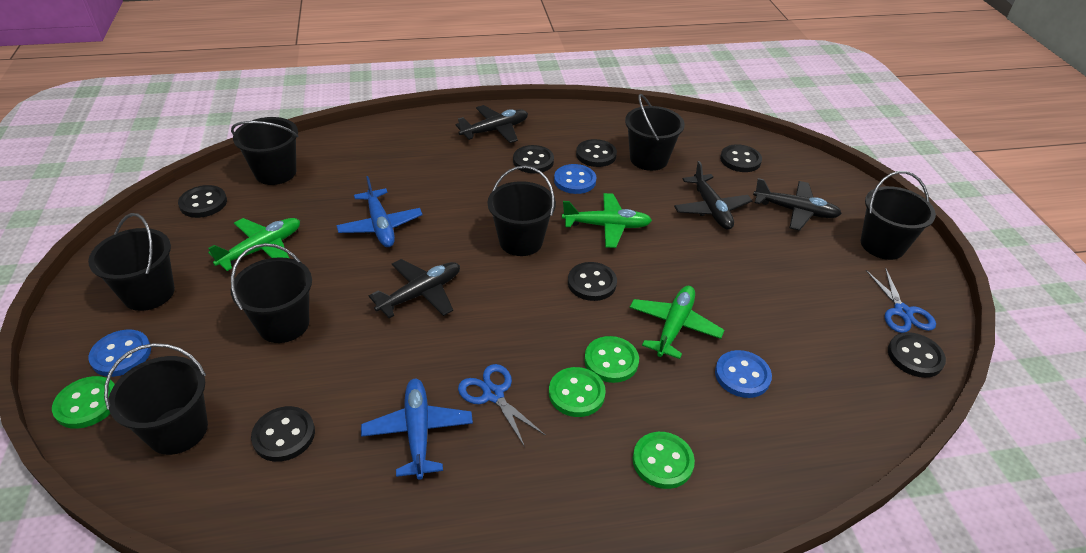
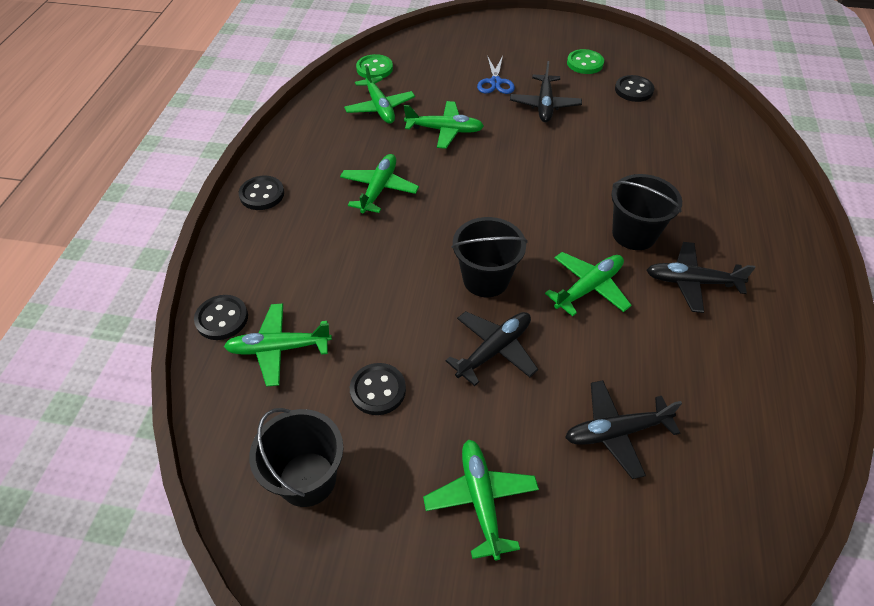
black bucket: [88,213,175,311] [104,343,208,455] [231,117,298,185] [231,243,312,343] [487,166,556,256] [625,94,685,171] [861,171,936,260] = 7 -> [249,408,343,507] [451,217,528,297] [611,174,682,250] = 3
black button: [178,185,227,218] [251,406,315,462] [513,145,554,173] [568,262,617,301] [576,139,617,167] [720,144,762,172] [888,332,946,378] = 7 -> [194,295,248,340] [239,176,284,210] [350,363,406,415] [615,75,654,102] = 4
blue button: [88,330,151,377] [554,164,597,194] [715,350,772,398] = 3 -> none = 0
blue plane: [336,176,423,247] [361,379,473,480] = 2 -> none = 0
blue scissors: [458,364,546,447] [866,267,936,333] = 2 -> [477,56,515,94] = 1
green button: [52,376,115,429] [549,367,606,417] [584,336,639,383] [633,432,695,489] = 4 -> [356,54,393,78] [567,49,604,74] = 2
green plane: [208,218,300,271] [562,193,652,248] [630,286,724,359] = 3 -> [224,303,332,387] [340,154,419,213] [344,64,415,124] [404,101,484,149] [423,439,539,561] [545,252,632,316] = 6

